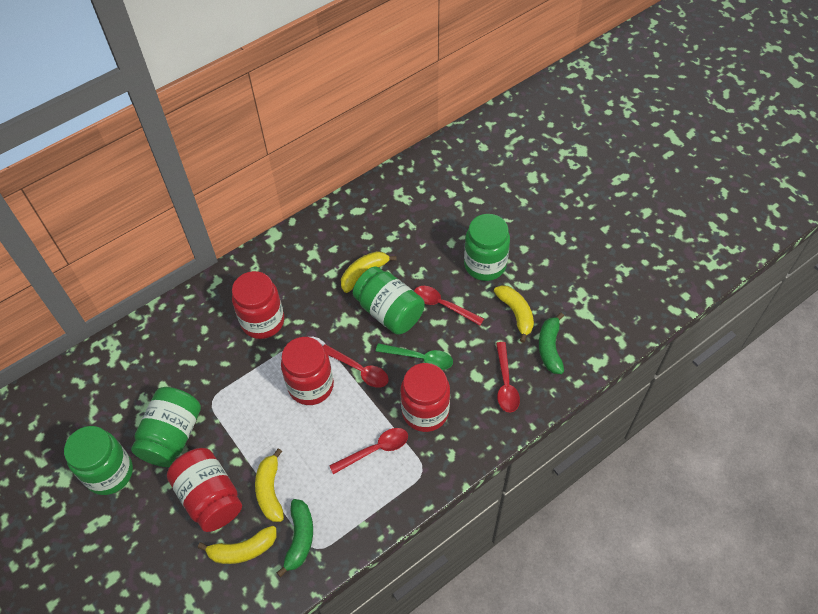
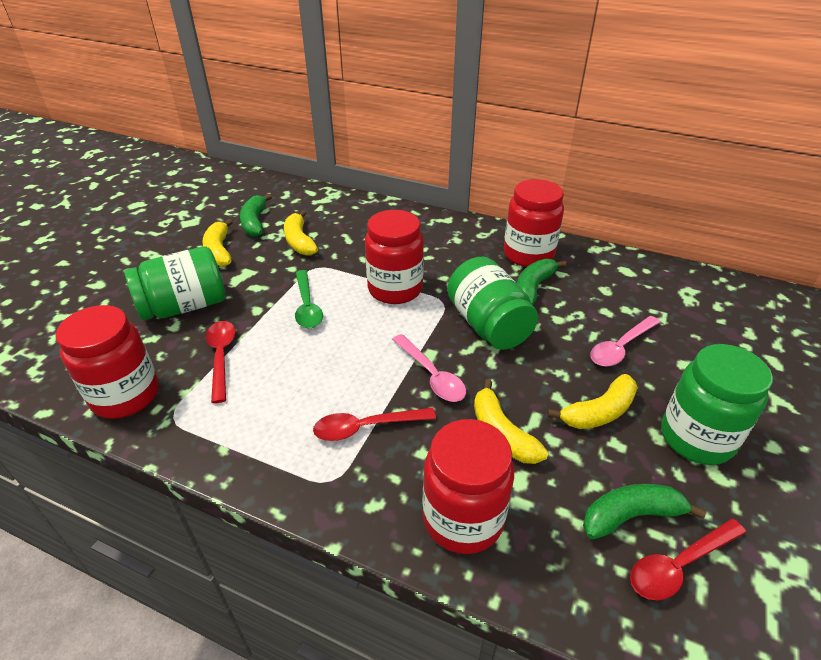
green banana: [277,499,313,577] [539,313,564,374] = 2 -> [240,194,272,237] [517,259,566,305] [583,484,706,540] = 3
green jar: [64,426,133,495] [131,387,201,467] [353,266,425,335] [464,214,510,281] = 4 -> [124,246,226,320] [447,257,538,350] [661,344,773,465] = 3
pink spoon: none = 0 -> [392,334,466,402] [590,316,660,367] = 2
red spoon: [323,344,389,388] [329,428,408,474] [414,286,484,325] [496,342,520,413] = 4 -> [206,321,236,403] [313,408,436,441] [630,519,746,600] = 3

